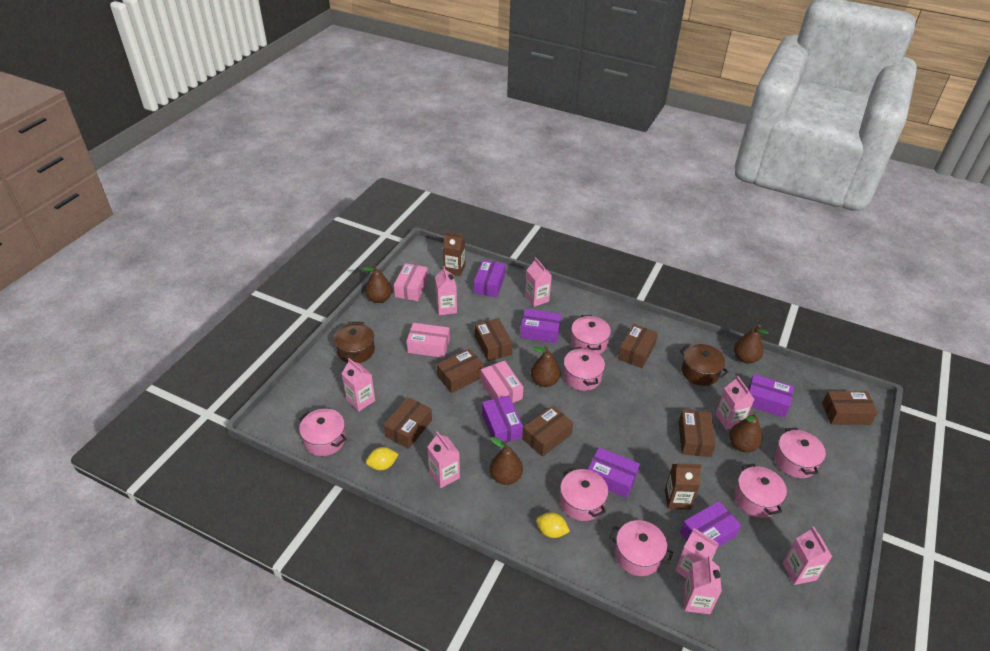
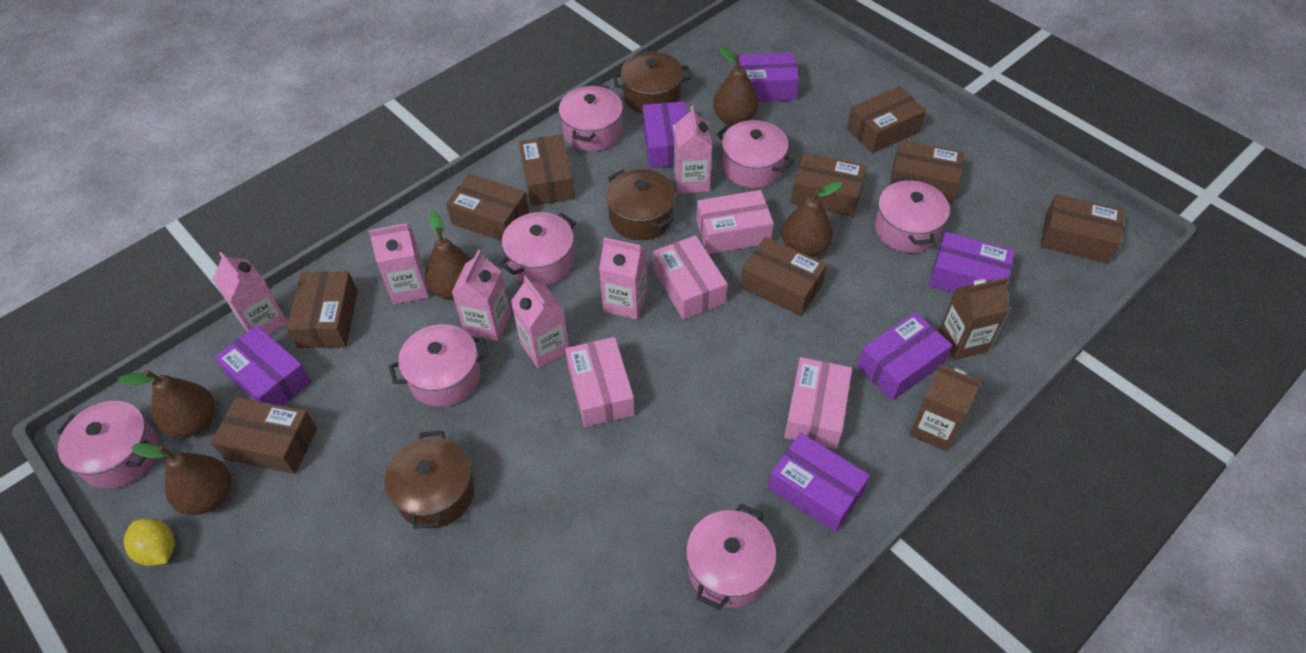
brown box: [384,397,432,449] [437,349,484,393] [475,318,513,361] [522,406,573,457] [618,324,658,368] [679,410,716,457] [822,391,878,425] = 7 -> [211,397,317,474] [287,271,358,348] [446,174,529,241] [519,134,575,206] [741,237,827,316] [791,152,867,217] [847,86,926,153] [890,140,964,203] [1040,194,1125,264] = 9
brown pot: [334,322,375,363] [680,344,729,386] = 2 -> [385,431,474,529] [606,169,675,240] [613,52,691,114] = 3
pink box: [394,263,428,301] [407,323,450,358] [480,361,523,403] = 3 -> [565,337,635,427] [653,235,727,320] [696,190,774,254] [784,357,852,449] = 4
pink carton: [342,358,375,411] [428,431,460,488] [435,266,457,315] [525,257,552,307] [675,528,719,579] [683,556,722,614] [716,376,754,430] [783,527,832,585] = 8 -> [213,252,288,335] [368,223,429,305] [451,250,511,341] [511,276,569,368] [599,237,647,320] [674,106,712,194] = 6
yellow lemon: [366,447,398,470] [536,512,570,538] = 2 -> [124,518,175,566] = 1

